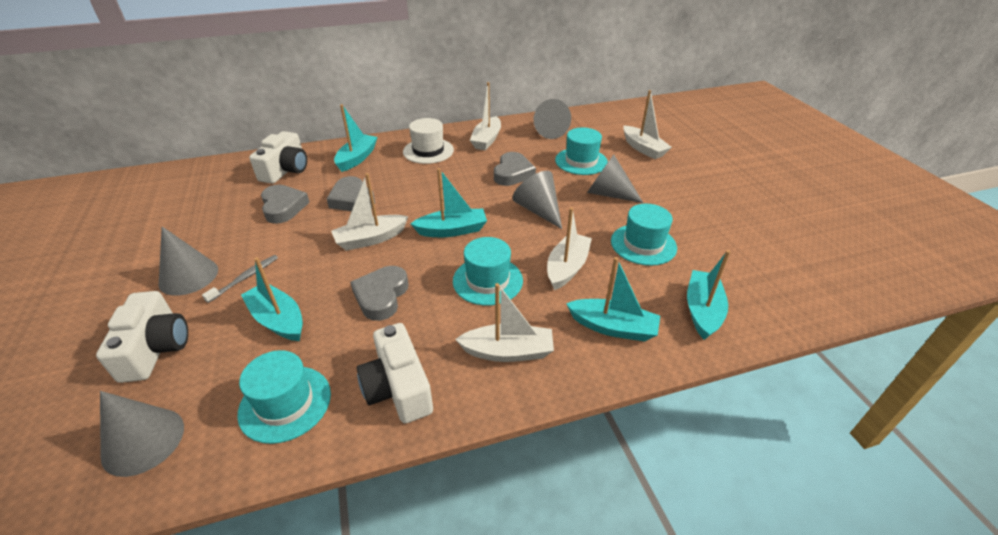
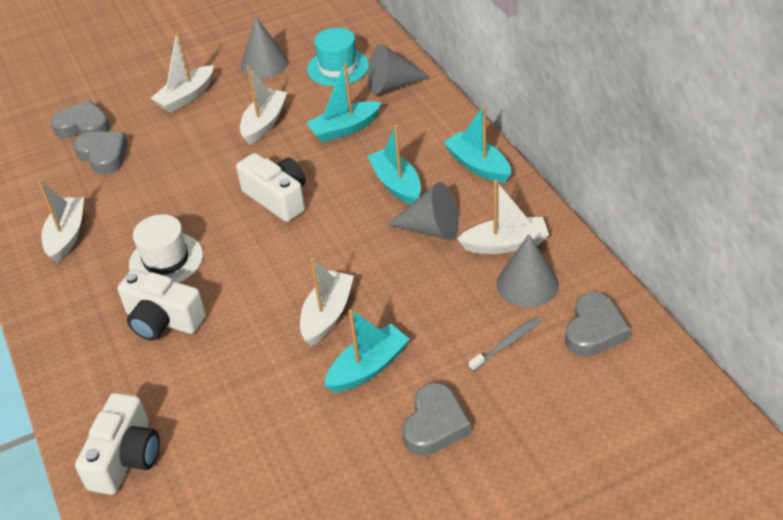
grey cone: [100,391,184,477] [158,227,218,296] [512,171,562,229] [534,99,571,139] [587,154,643,203] = 5 -> [241,17,289,78] [368,44,430,95] [387,182,459,240] [497,234,559,307] = 4
turquoise boat: [241,257,303,341] [334,104,378,172] [411,168,487,237] [566,257,660,342] [687,250,730,340] = 5 -> [306,63,382,142] [324,309,410,392] [367,125,421,205] [443,105,511,183] = 4
turquoise hat: [237,350,331,444] [453,237,523,306] [555,128,608,175] [611,204,677,266] = 4 -> [307,28,369,86] = 1

